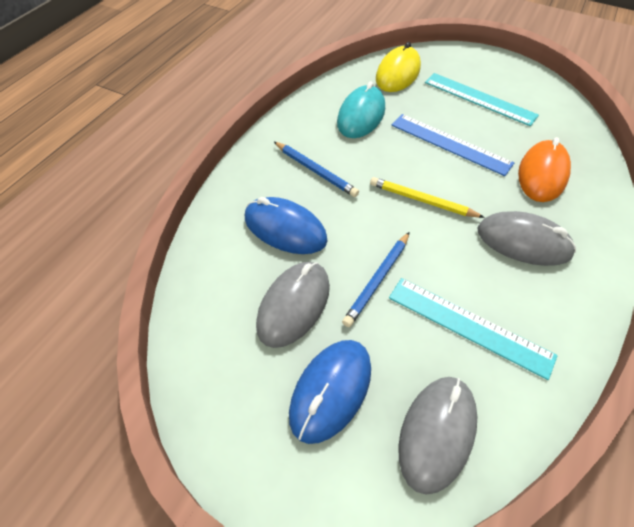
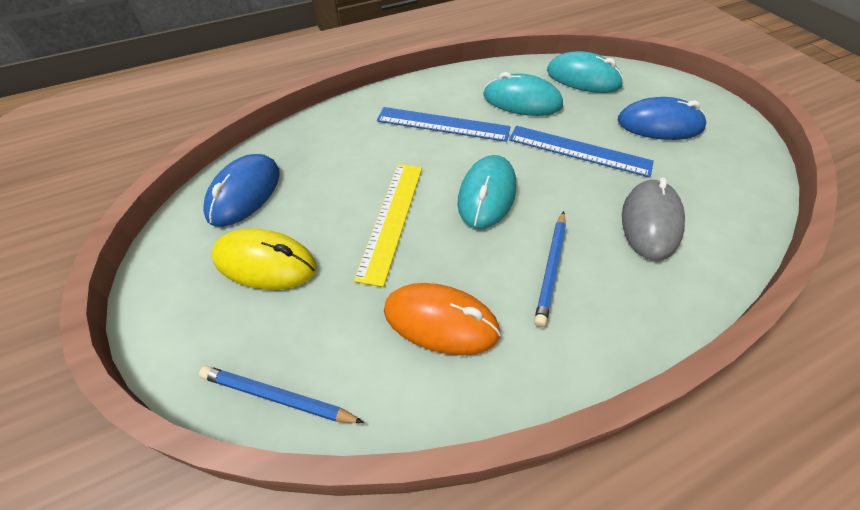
blue ruler: [391,114,514,176] = 1 -> [377,107,510,142] [509,126,654,178] = 2
grey mouse: [256,262,330,348] [398,377,477,495] [477,211,576,266] = 3 -> [622,177,685,261] = 1
turquoise mouse: [337,81,385,138] = 1 -> [458,155,516,229] [484,72,563,116] [547,51,624,93] = 3
turquoise ruler: [389,278,558,380] [425,73,539,126] = 2 -> none = 0
yellow pencil: [370,177,485,218] = 1 -> none = 0
yellow ruler: none = 0 -> [354,164,422,287] = 1

